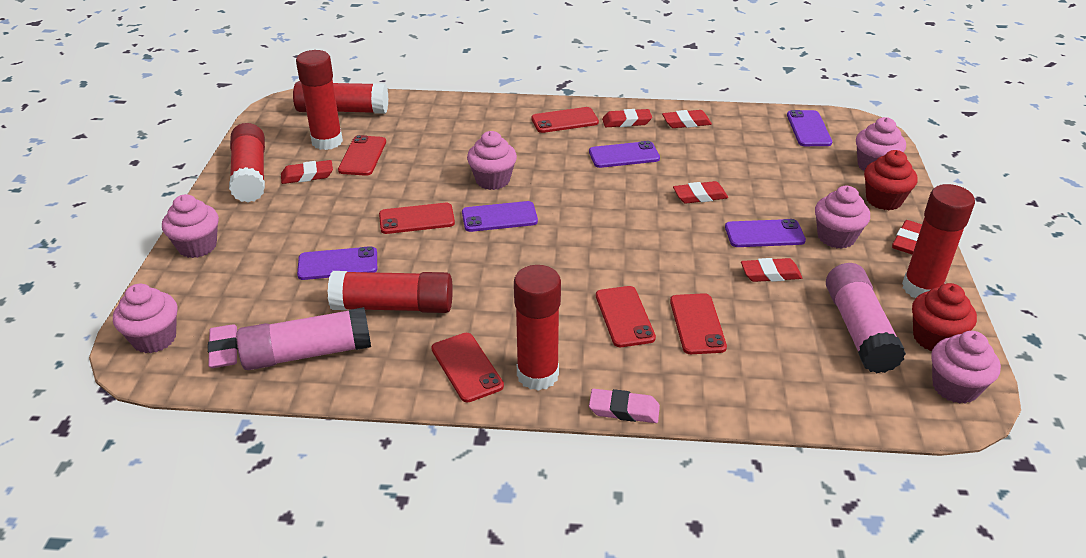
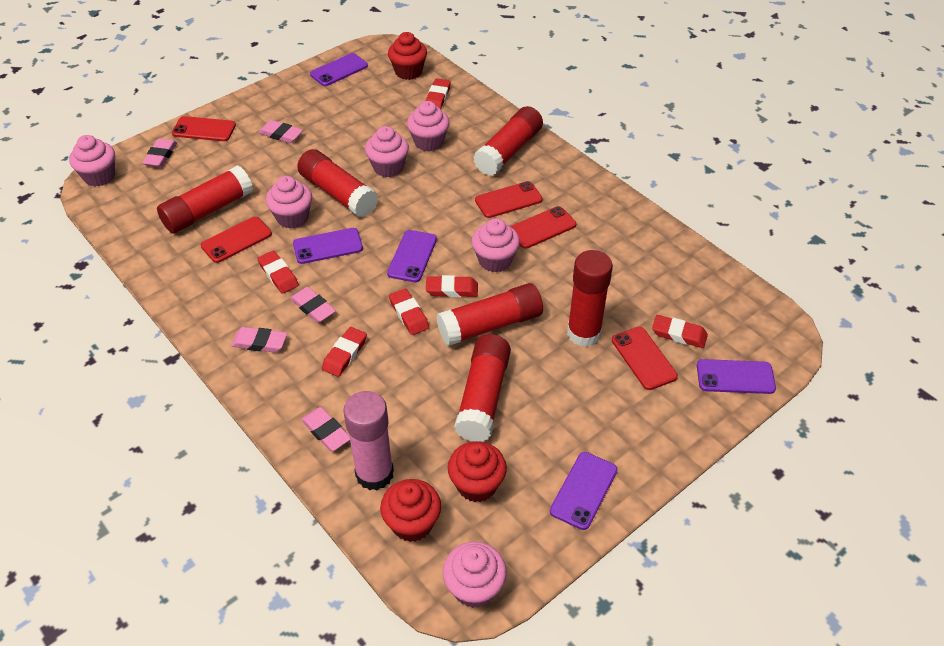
pink eraser: [208,324,238,368] [589,389,660,423] = 2 -> [142,139,177,167] [231,327,287,353] [259,120,303,143] [290,287,336,323] [301,407,350,451] = 5
pink glue stick: [236,307,371,370] [826,263,906,373] = 2 -> [343,391,394,490] = 1
red cupcake: [864,150,917,210] [912,283,977,351] = 2 -> [380,479,441,542] [388,32,427,80] [448,441,507,502] = 3
red phone: [338,135,386,176] [379,203,455,234] [431,333,504,402] [531,107,599,133] [596,286,656,347] [670,293,727,354] = 6 -> [172,116,236,141] [201,217,272,263] [475,181,543,218] [510,206,576,249] [612,327,678,390] = 5

